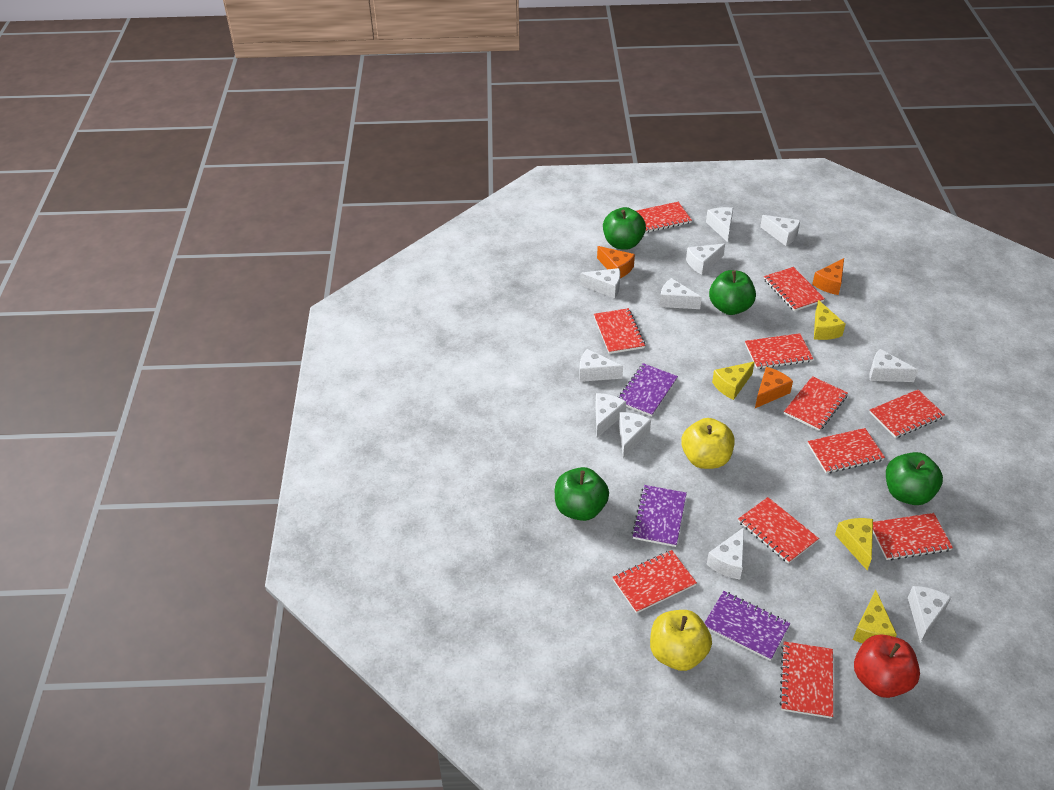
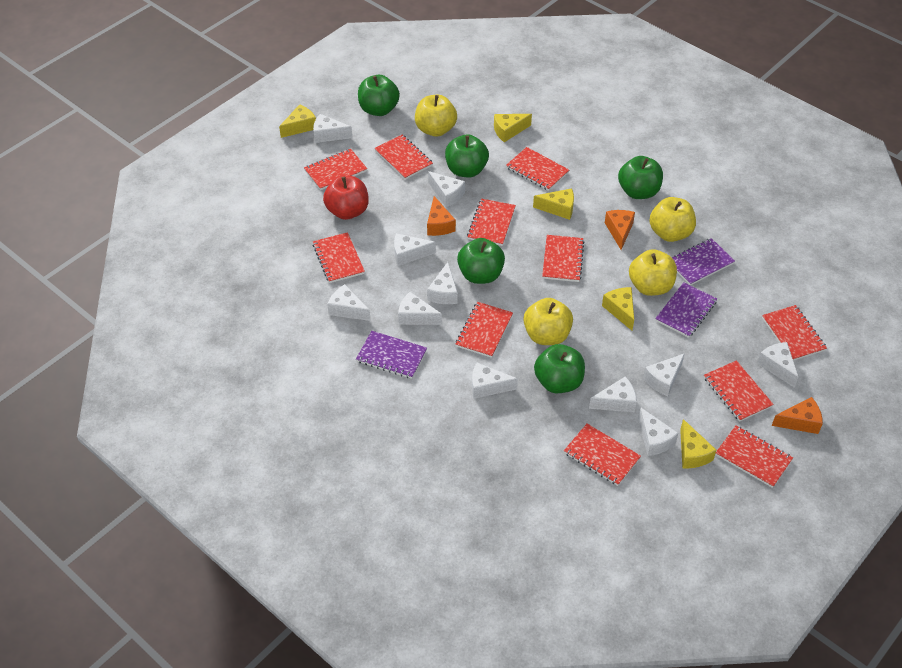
green apple: [555,467,609,521] [603,207,646,250] [709,270,756,315] [886,452,943,505] = 4 -> [358,75,400,116] [445,134,489,177] [457,238,505,284] [534,344,585,393] [618,156,663,199] = 5
yellow apple: [650,610,712,671] [681,418,735,469] = 2 -> [415,95,457,137] [523,298,573,345] [629,249,677,296] [649,197,696,242] = 4
yellow cheese: [712,362,755,400] [814,300,845,340] [835,518,873,571] [853,590,897,643] = 4 -> [279,104,316,138] [494,114,532,142] [533,188,574,220] [602,287,634,330] [680,419,716,468] = 5

